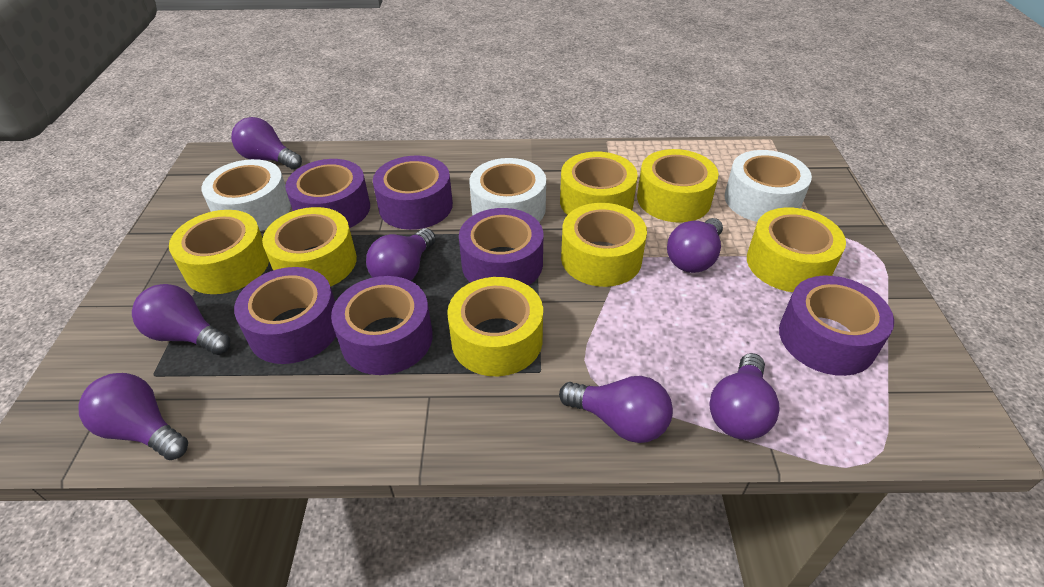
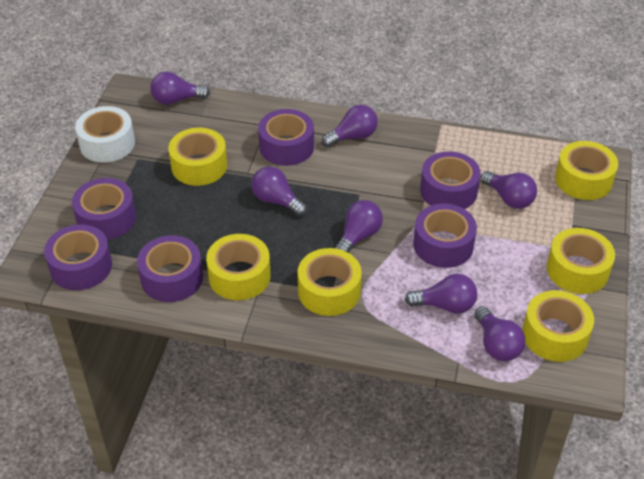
white tape: [201,159,291,231] [469,158,546,222] [725,150,812,222] = 3 -> [75,106,135,163] = 1
yellow tape: [169,210,269,294] [262,207,357,287] [447,277,543,376] [560,152,638,215] [561,203,647,287] [637,149,719,223] [747,208,846,292] = 7 -> [168,128,227,186] [206,234,271,300] [298,248,362,316] [522,290,594,362] [547,228,615,294] [555,141,618,200] = 6

